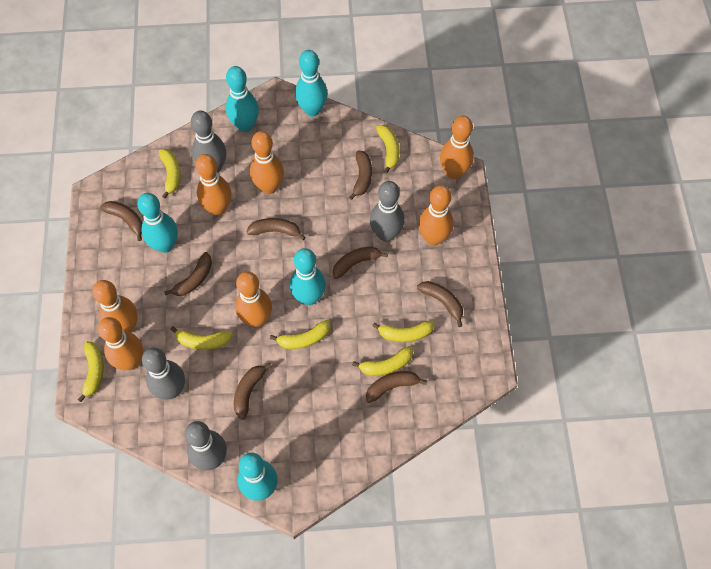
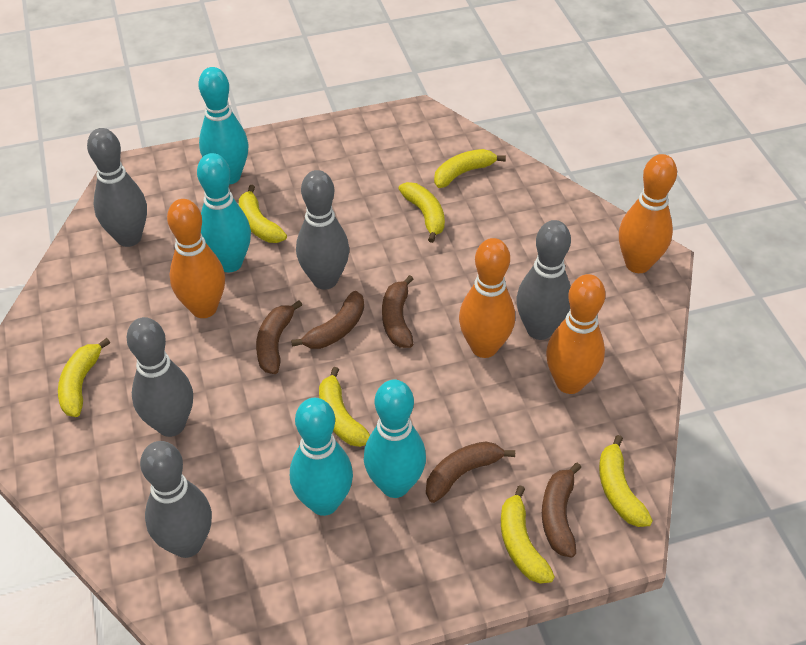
brown banana: [100,201,142,241] [164,252,212,296] [234,363,272,420] [247,218,306,240] [333,246,388,279] [349,150,372,200] [366,371,427,403] [417,281,463,327] = 8 -> [256,300,302,374] [291,291,364,349] [382,275,413,348] [426,441,515,503] [542,463,581,558] = 5
grey bowling pin: [142,348,185,400] [185,421,227,470] [191,111,226,173] [370,181,405,242] = 4 -> [87,128,147,247] [127,317,193,437] [140,441,212,558] [296,170,349,290] [517,220,571,340] = 5
orange bowling pin: [92,280,138,333] [98,317,143,370] [195,154,232,216] [235,271,272,327] [250,131,284,194] [418,185,453,245] [440,116,474,179] = 7 -> [167,199,225,318] [459,238,515,358] [546,274,606,394] [619,154,677,273] = 4
turquoise bowling pin: [137,193,178,253] [226,66,259,132] [238,453,278,501] [290,248,326,305] [295,50,328,117] = 5 -> [197,153,251,272] [199,67,248,184] [290,398,353,516] [364,379,426,498] = 4

